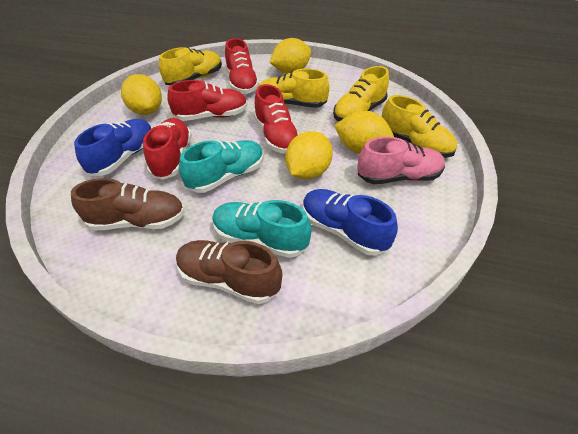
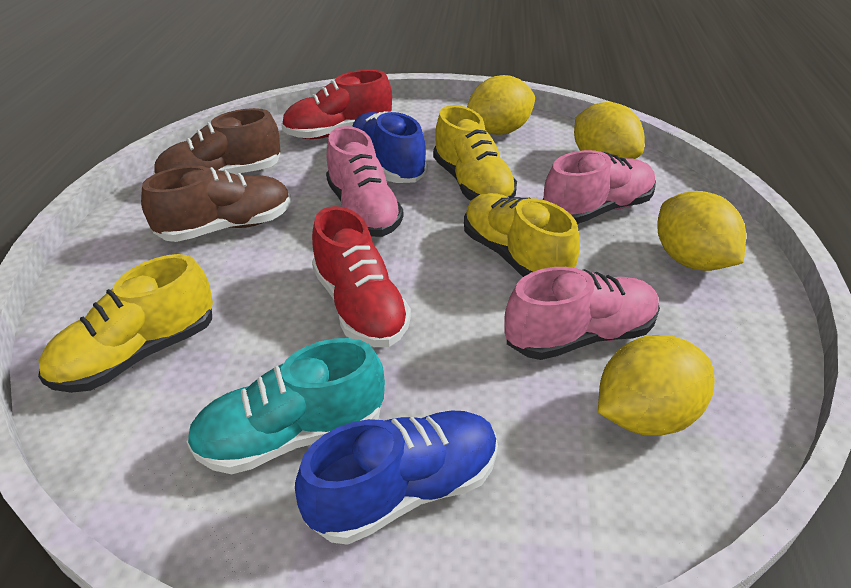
pink shoe: [357,137,445,184] = 1 -> [326,126,403,237] [504,267,660,360] [543,150,656,224] = 3
red shoe: [143,118,192,180] [167,80,248,121] [225,38,259,94] [254,84,299,154] = 4 -> [281,70,392,139] [312,206,411,347] = 2
turquoise shoe: [179,140,264,193] [212,200,312,258] = 2 -> [186,338,385,474] = 1
yellow shoe: [159,47,222,85] [258,68,329,108] [333,66,389,121] [382,95,457,158] = 4 -> [38,254,213,393] [433,105,517,200] [464,193,580,277] = 3

